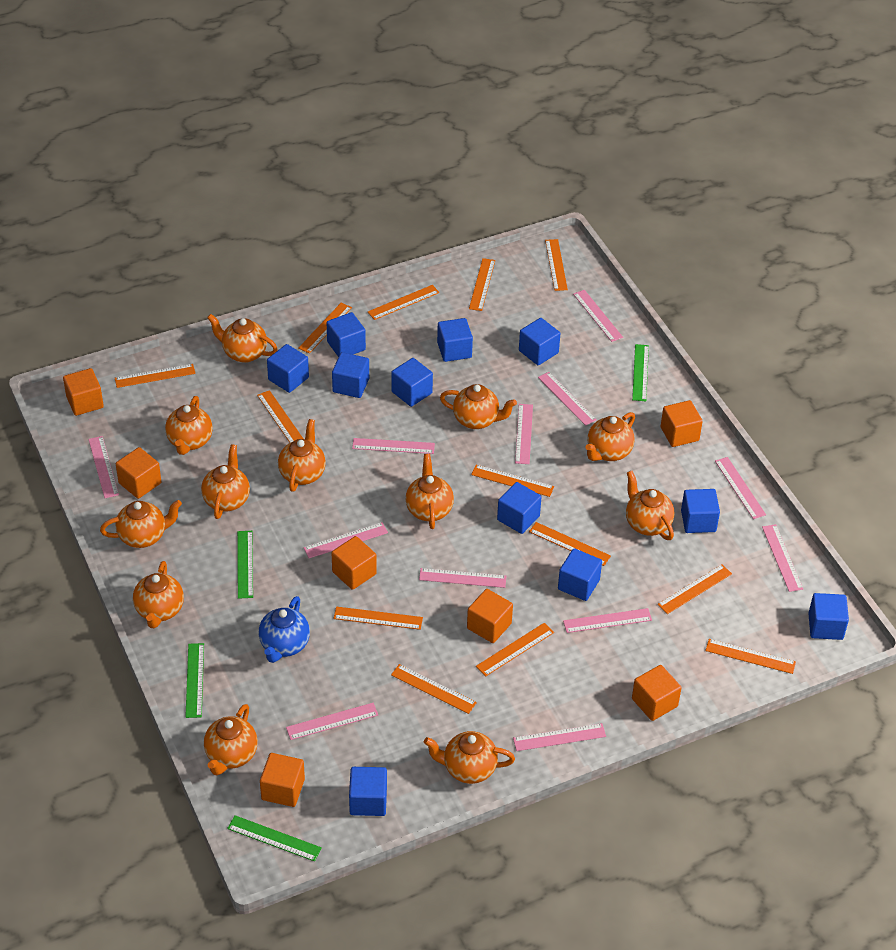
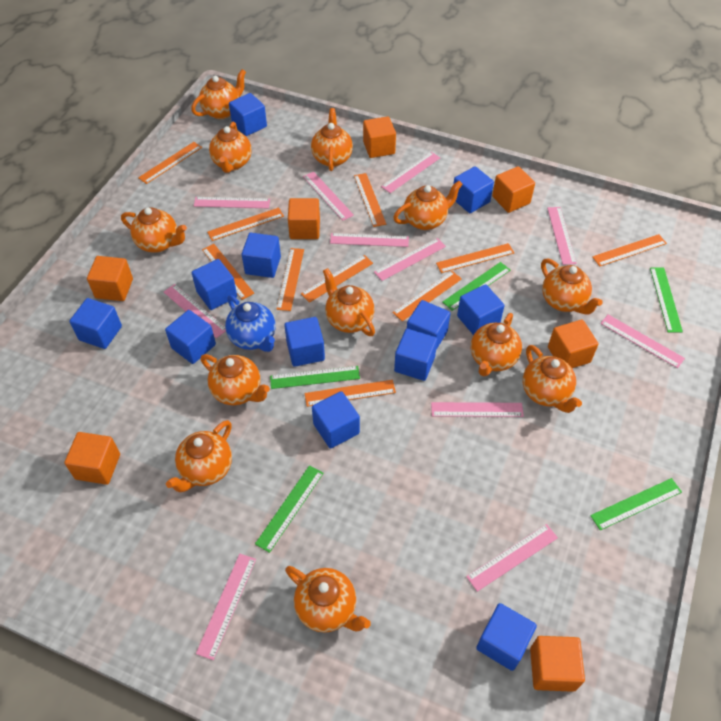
blue cube: [267,344,309,393] [327,312,366,357] [332,352,369,398] [349,767,387,816] [391,358,433,407] [437,318,473,362] [497,482,542,534] [519,318,560,365] [558,548,602,601] [681,489,720,533] [808,593,849,640] = 11 -> [70,298,122,349] [165,310,216,364] [192,259,237,310] [229,93,267,136] [242,233,281,278] [284,317,325,367] [312,391,360,449] [394,329,437,381] [407,300,450,350] [453,166,494,213] [457,284,505,335] [476,603,537,671] = 12
green ruler: [185,643,204,718] [227,815,322,861] [237,531,253,599] [632,344,649,401] = 4 -> [255,465,324,553] [270,366,360,389] [442,262,510,311] [590,478,682,530] [650,268,683,332] = 5
orange ruler: [115,364,196,388] [257,390,303,443] [298,303,352,354] [333,607,423,630] [368,285,439,320] [391,664,477,714] [469,258,495,311] [471,465,554,497] [476,623,554,676] [529,522,611,566] [545,239,568,291] [657,565,732,614] [705,639,796,674] = 13 -> [138,142,202,184] [202,244,254,300] [207,207,284,241] [276,248,304,311] [301,255,373,303] [305,380,396,407] [354,173,386,227] [392,271,462,321] [436,243,514,273] [592,234,667,266] = 10
pink ruler: [88,436,119,498] [286,703,378,740] [304,522,388,558] [352,438,435,454] [419,568,506,588] [513,723,606,751] [515,404,533,464] [538,372,597,426] [563,608,652,633] [573,290,623,342] [715,457,766,519] [762,524,803,592] = 12 -> [164,284,226,338] [194,197,270,208] [196,554,256,660] [303,172,354,221] [330,233,409,247] [374,238,446,281] [381,152,440,193] [431,402,524,417] [466,524,558,592] [547,207,577,265] [600,314,685,368] = 11

